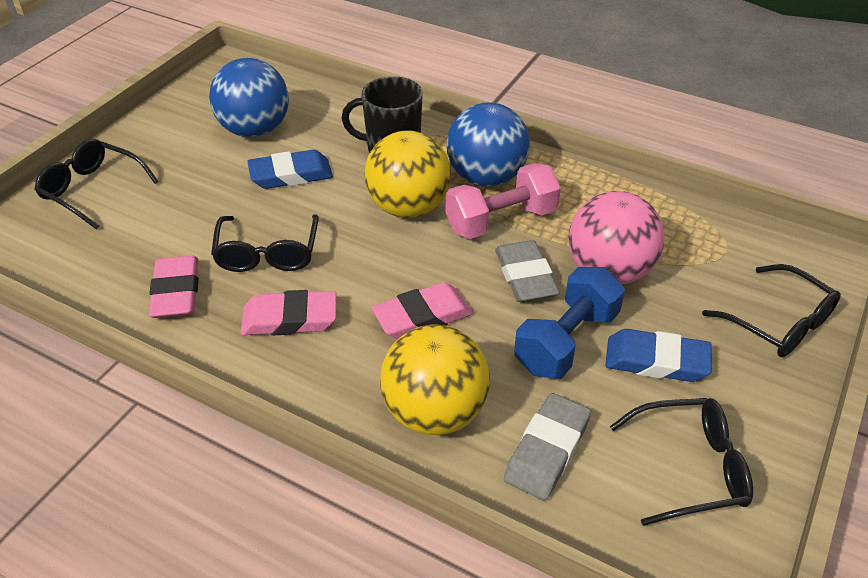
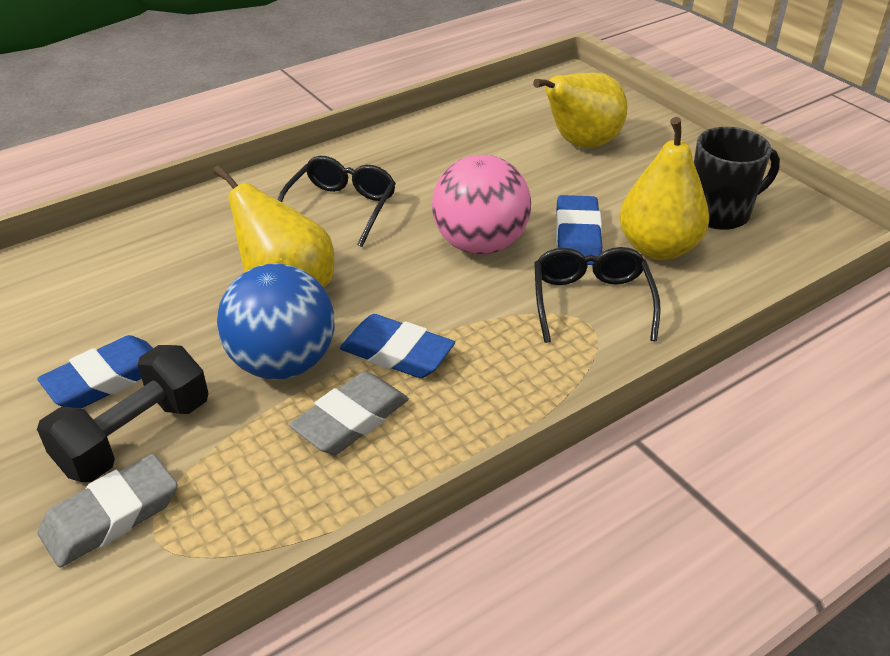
black dumbbell: none = 0 -> [37,345,209,482] = 1
black glasses: [34,139,159,229] [211,214,319,272] [610,398,753,526] [702,264,841,357] = 4 -> [277,156,396,247] [534,247,661,343] = 2
blue ball: [209,58,289,138] [447,102,530,187] = 2 -> [217,263,334,380] = 1
blue dumbbell: [514,267,625,379] = 1 -> none = 0
blue eraser: [247,150,333,189] [605,329,712,382] = 2 -> [37,335,153,409] [340,314,455,378] [556,195,602,265] = 3
pink dumbbell: [446,163,561,239] = 1 -> none = 0
pink eraser: [149,255,199,318] [241,290,337,336] [371,282,473,339] = 3 -> none = 0
yellow ball: [365,131,451,218] [380,325,490,435] = 2 -> none = 0
yellow pear: none = 0 -> [213,165,335,288] [533,72,628,148] [619,117,709,260] = 3

